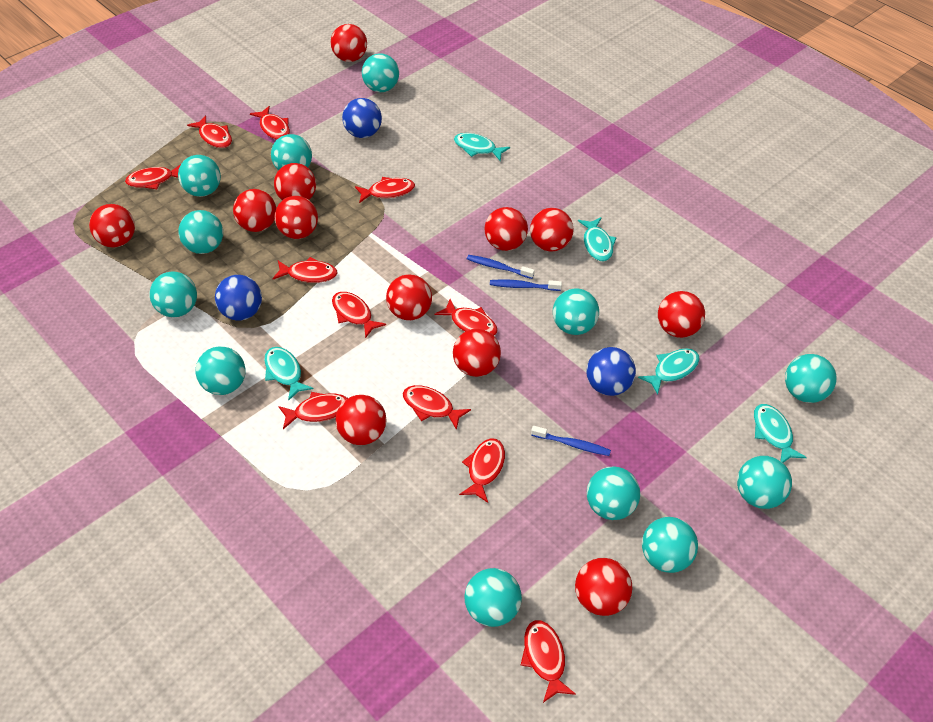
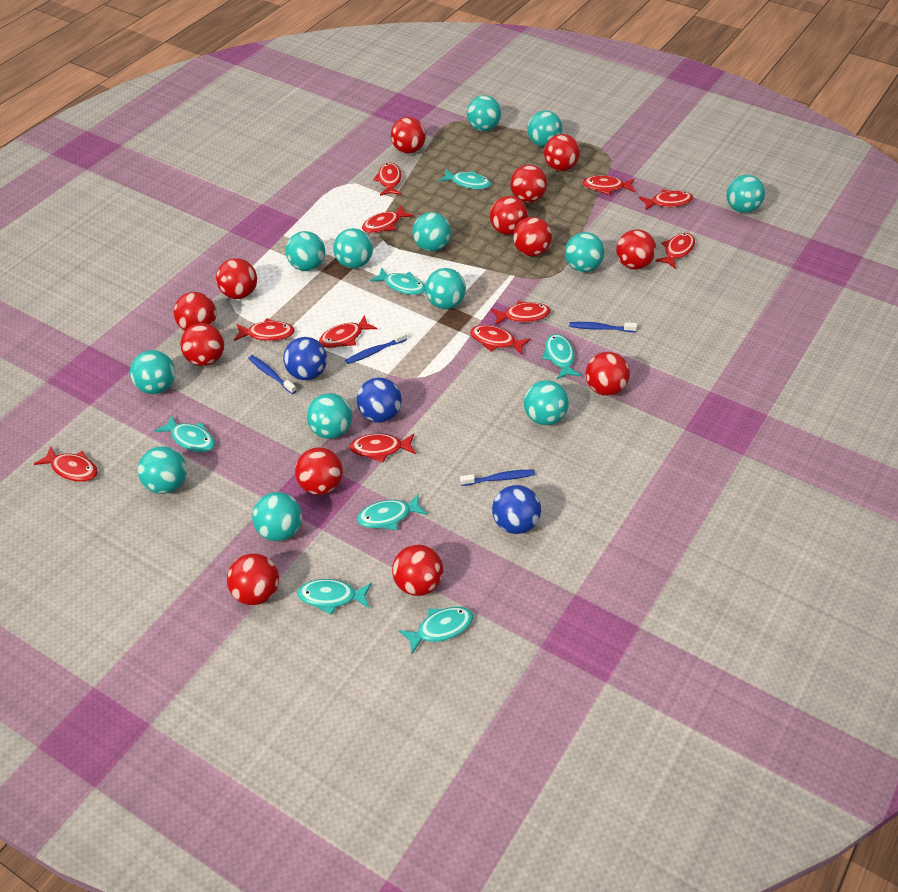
blue toothbrush: [467,255,535,279] [490,279,562,291] [531,426,611,456] = 3 -> [248,355,296,394] [345,331,407,364] [460,470,535,486] [569,322,637,332] = 4
red ball: [89,204,135,247] [233,189,276,232] [274,163,316,200] [275,196,318,239] [331,24,367,62] [336,395,386,445] [386,274,432,320] [453,329,501,377] [484,207,528,251] [530,208,573,252] [575,558,633,616] [658,291,705,338] = 12 -> [174,292,216,331] [180,323,224,366] [216,258,257,299] [227,553,279,605] [295,447,343,495] [391,117,426,153] [392,544,443,596] [490,196,528,235] [510,165,547,203] [513,217,552,256] [544,134,580,171] [585,352,630,396] [616,229,656,269] = 13
turquoise ball: [150,271,197,317] [178,155,221,197] [179,210,223,254] [196,346,245,395] [271,134,312,170] [362,53,399,92] [464,568,522,627] [553,289,599,335] [587,467,640,520] [642,517,698,573] [737,456,792,509] [785,354,837,403] = 12 -> [130,350,175,394] [138,446,187,494] [252,492,302,541] [286,231,325,271] [307,393,352,439] [334,228,373,268] [412,212,451,252] [425,268,466,309] [467,95,501,131] [524,380,569,425] [527,111,562,147] [565,232,605,272] [726,175,765,213] = 13
turquoise fish: [264,347,314,401] [454,133,510,161] [578,217,617,261] [638,348,700,395] [754,404,807,463] = 5 -> [155,415,215,452] [297,579,372,615] [357,493,427,530] [370,267,425,295] [399,607,473,654] [438,169,491,189] [542,334,581,379] = 7

